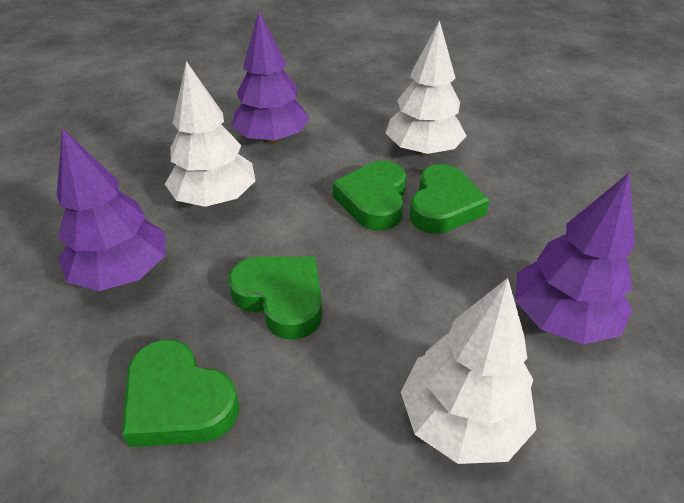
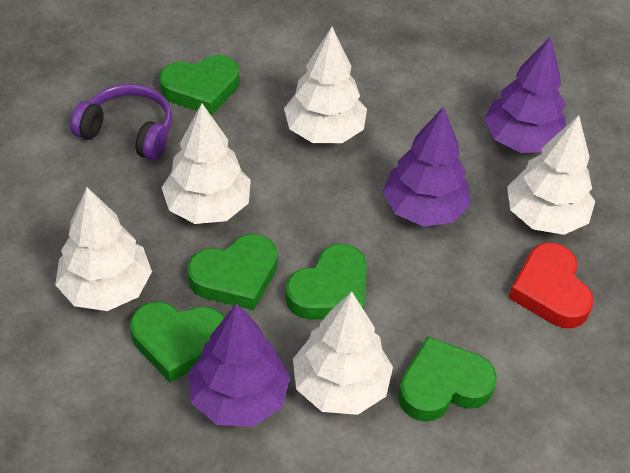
green heart: [122,339,240,447] [228,256,322,340] [333,161,406,230] [409,164,490,234] = 4 -> [130,302,225,382] [159,55,240,116] [187,234,278,310] [285,244,367,320] [398,336,497,421] = 5
purple headphones: none = 0 -> [70,84,172,160] = 1
red heart: none = 0 -> [509,243,594,328] = 1
white tree: [165,61,256,207] [386,20,466,156] [401,278,537,464] = 3 -> [55,187,152,311] [162,103,251,224] [284,27,367,143] [293,292,393,415] [507,115,595,235] = 5

